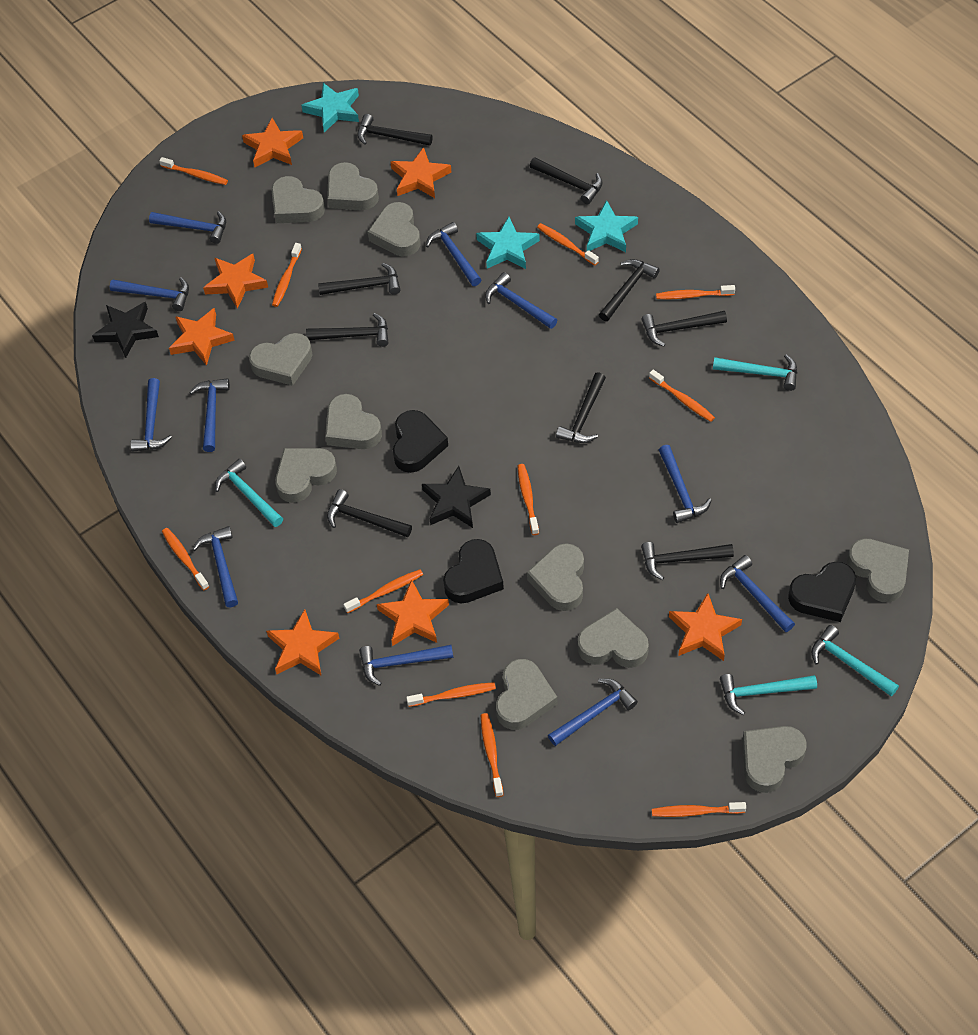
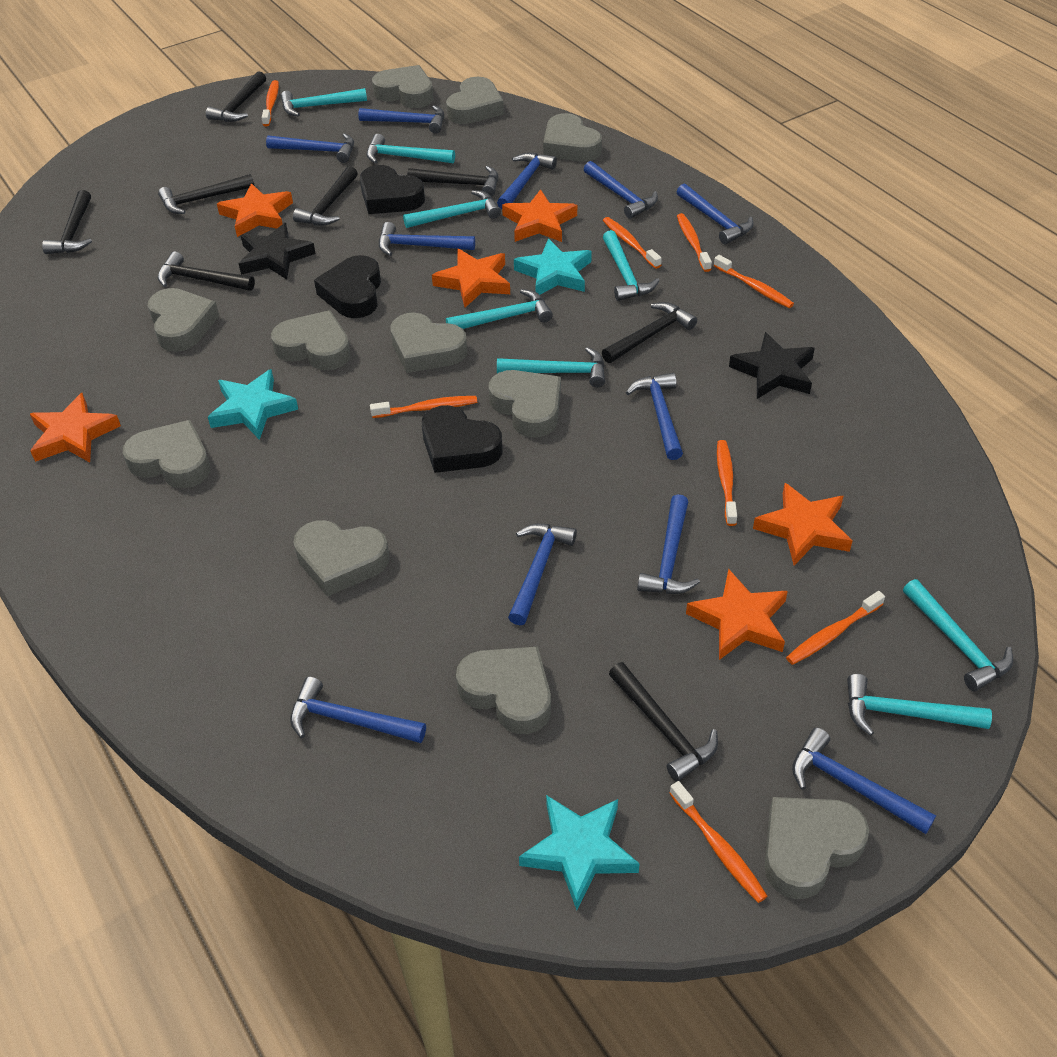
black hammer: [306,313,388,347] [318,263,400,295] [327,489,412,537] [357,114,433,146] [530,157,603,204] [556,372,606,443] [599,259,660,321] [641,311,727,347] [641,542,734,580] = 9 -> [42,190,92,254] [158,174,255,214] [158,251,255,291] [206,71,266,122] [293,166,358,226] [407,166,498,197] [602,302,697,363] [609,662,718,782] = 8
orange star: [169,308,235,366] [203,254,268,309] [242,118,303,167] [266,609,339,675] [377,579,449,646] [390,147,451,198] [669,593,742,661] = 7 -> [30,393,121,462] [217,183,293,237] [432,249,510,308] [502,189,577,242] [686,569,788,660] [753,483,852,565] = 6
orange toothbrush: [159,157,228,185] [162,528,209,590] [272,243,302,307] [343,569,423,613] [406,682,496,707] [481,713,504,797] [518,464,539,535] [537,223,599,265] [649,370,715,422] [652,802,746,817] [656,285,735,299] = 11 -> [262,80,279,126] [370,396,477,418] [603,217,662,269] [669,781,767,903] [677,213,712,272] [714,255,794,308] [717,440,737,526] [786,591,885,665] = 8
turquoise hammer: [215,459,283,527] [713,355,797,391] [720,674,817,715] [811,625,899,696] = 4 -> [280,88,367,116] [366,134,455,164] [403,190,501,228] [446,289,553,329] [497,347,605,387] [603,230,659,301] [847,674,992,736] [903,579,1013,691] = 8

